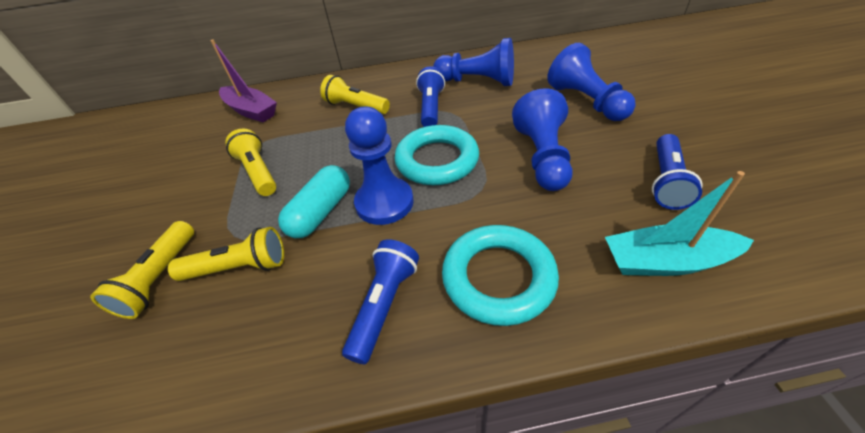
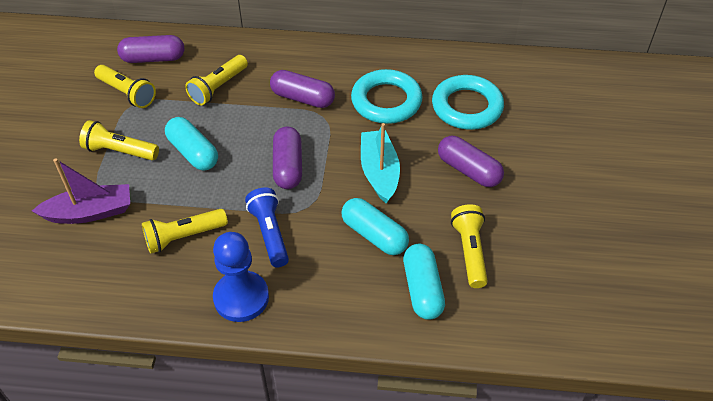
blue flashlight: [342,240,419,364] [416,66,445,127] [652,134,702,210] = 3 -> [245,187,289,268] = 1
blue pawn: [345,107,414,225] [433,38,514,86] [512,88,573,191] [547,43,636,121] = 4 -> [213,232,269,322] = 1
purple capsule: none = 0 -> [117,35,184,63] [270,70,335,108] [273,126,302,189] [438,136,504,187] = 4
turquoise capsule: [278,165,350,238] = 1 -> [165,117,218,171] [342,198,409,255] [403,244,445,320] = 3
yellow flashlight: [90,221,194,319] [168,227,284,281] [225,129,276,196] [320,75,390,114] = 4 -> [79,120,159,160] [94,65,156,108] [142,209,228,254] [185,55,248,105] [451,204,488,288] = 5

